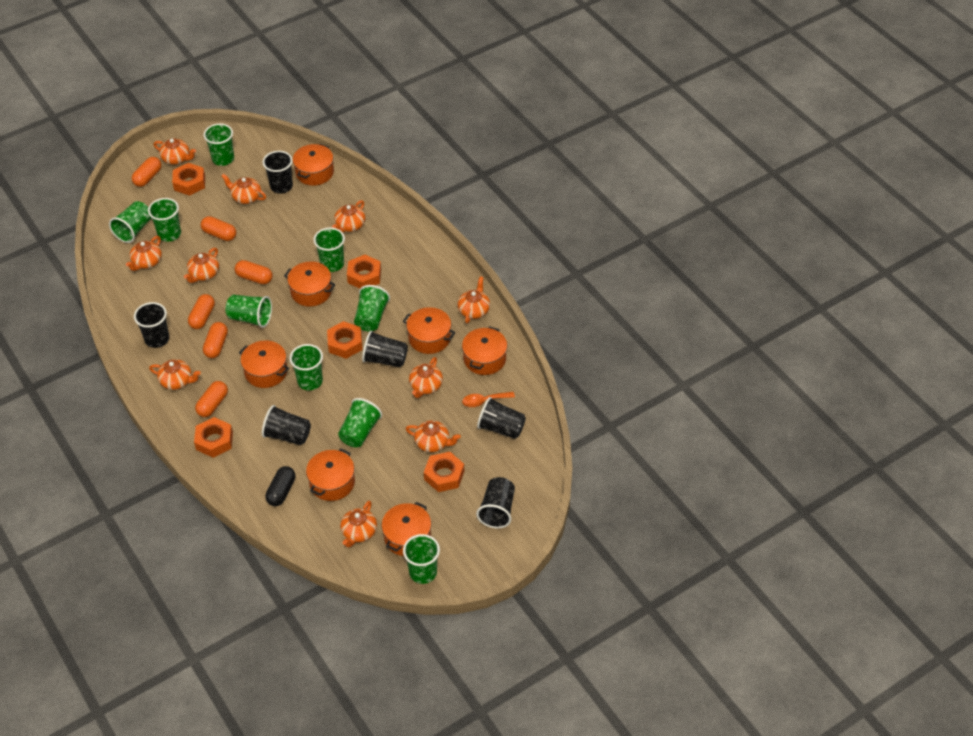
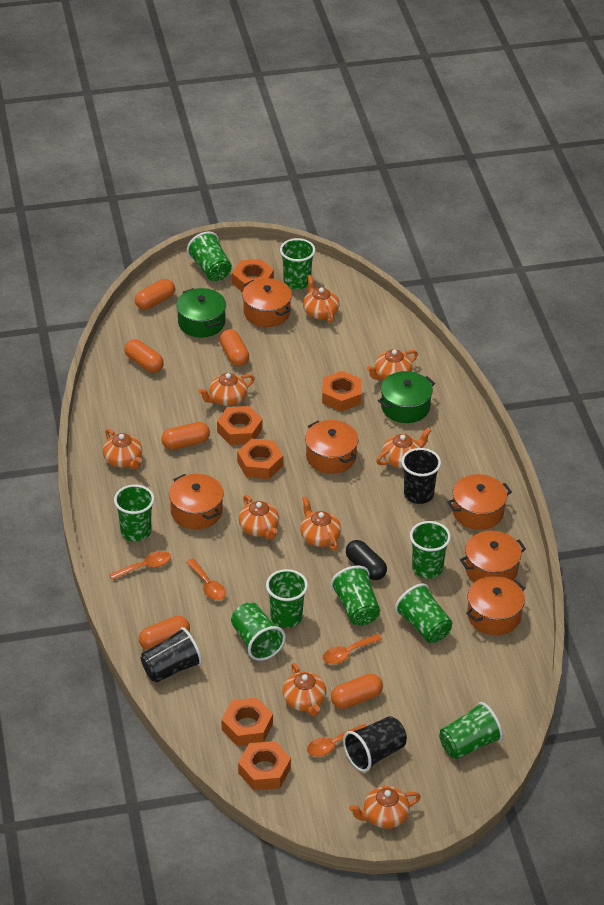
black cup: [134,302,169,348] [262,151,293,194] [262,405,311,445] [362,331,408,367] [476,477,515,528] [477,397,526,439] = 6 -> [141,627,202,683] [343,716,407,772] [402,448,441,504] = 3
green pot: none = 0 -> [176,288,226,337] [378,371,435,423] = 2
orange nut: [172,163,205,196] [194,417,233,458] [327,321,363,359] [347,255,381,289] [424,452,464,492] = 5 -> [217,406,262,445] [221,698,273,746] [232,259,274,292] [237,439,283,479] [238,741,291,790] [322,371,362,412] = 6
orange pot: [239,340,289,388] [284,261,335,307] [293,144,334,186] [306,449,355,501] [382,502,431,556] [403,307,455,354] [462,326,507,375] = 7 -> [169,474,224,529] [242,278,292,327] [305,420,359,474] [447,474,512,530] [460,531,526,582] [466,576,525,635] = 6
orange spoon: [462,392,515,407] = 1 -> [109,551,171,580] [186,558,226,600] [307,724,366,757] [323,634,382,664] = 4
orange teapot: [126,236,162,271] [149,359,201,390] [154,138,196,165] [184,248,219,283] [221,174,266,204] [332,200,365,232] [340,501,377,548] [406,421,461,452] [409,357,443,398] [458,276,490,323] = 10 -> [103,429,142,469] [198,373,255,406] [239,495,279,540] [283,663,326,717] [300,496,341,551] [303,275,340,323] [349,786,421,829] [367,349,418,380] [376,427,432,468] = 9

